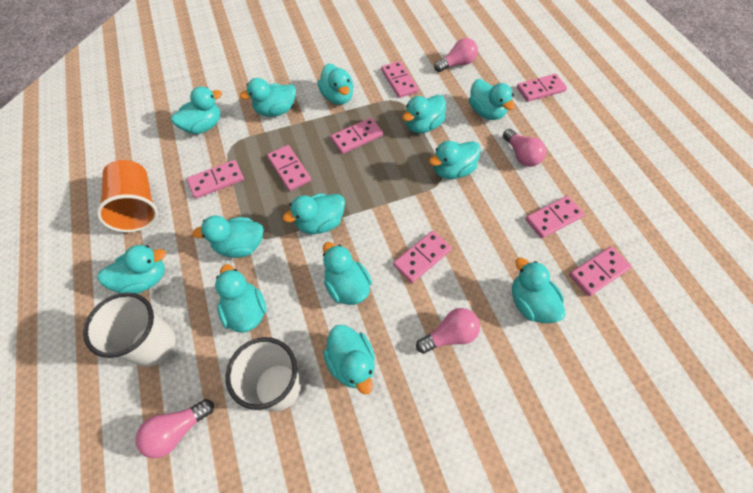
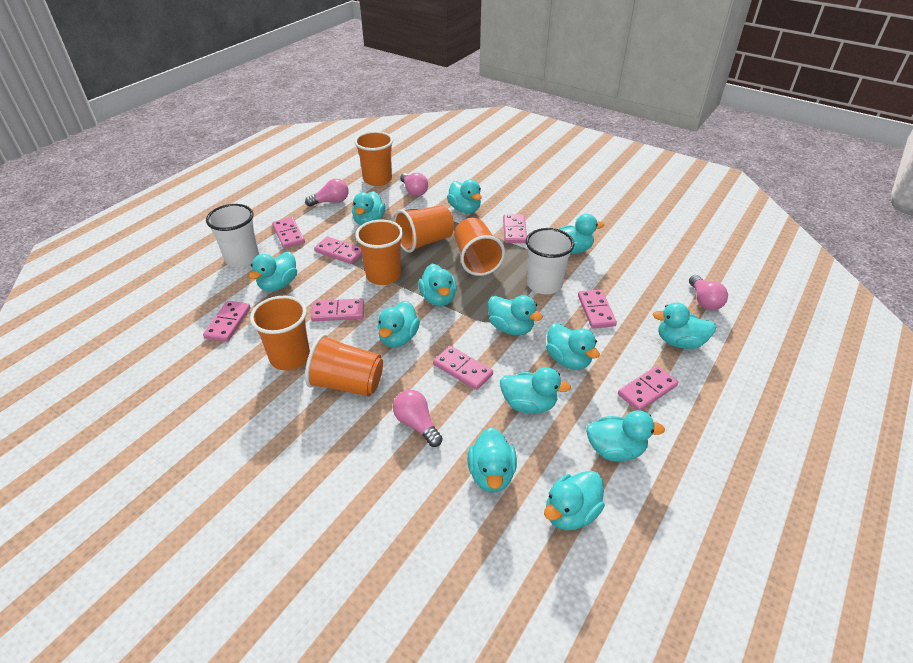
orange cup: [96,160,158,232] = 1 -> [250,296,310,370] [305,334,383,397] [354,131,393,186] [355,220,403,285] [394,205,454,253] [454,218,505,276] = 6

